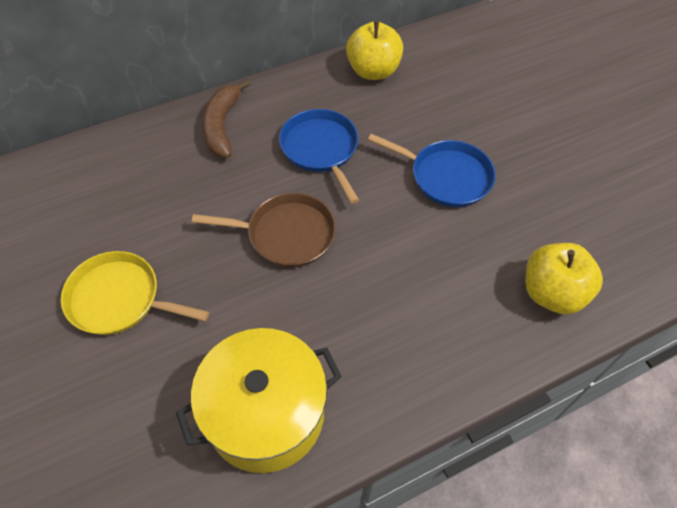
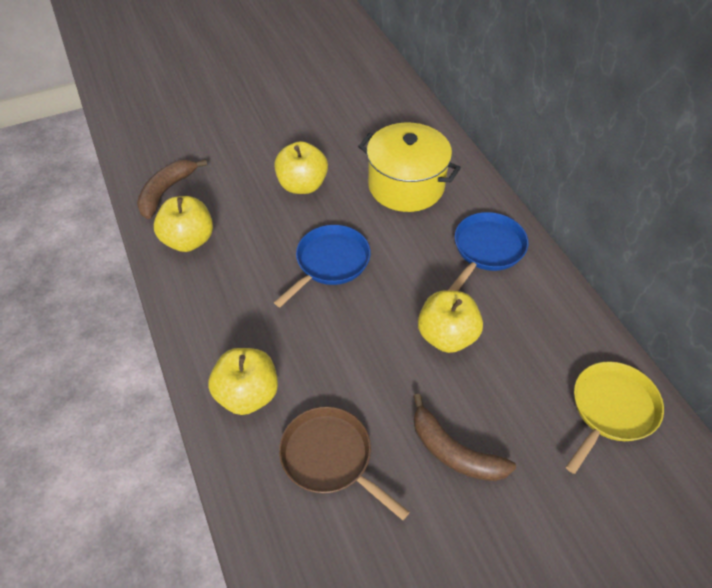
brown banana: [202,79,250,158] = 1 -> [137,159,207,219] [413,394,516,481] = 2
yellow apple: [346,21,403,80] [526,243,603,314] = 2 -> [154,196,213,252] [208,348,278,415] [274,141,328,194] [418,290,483,353] = 4

